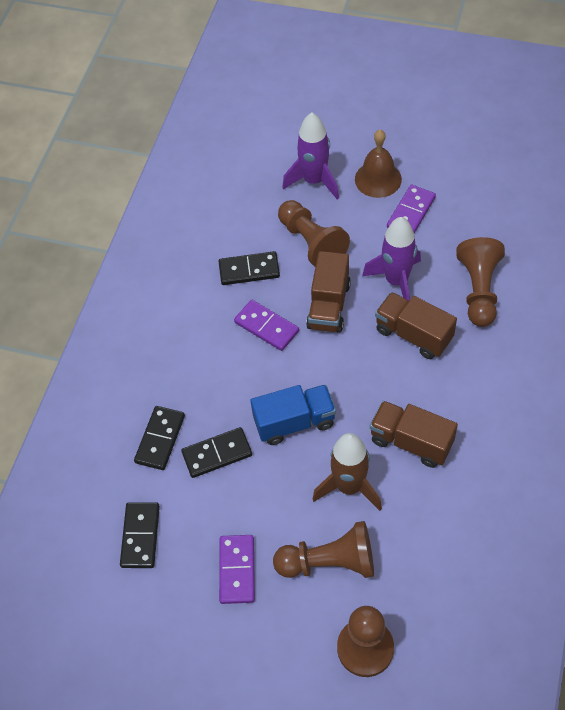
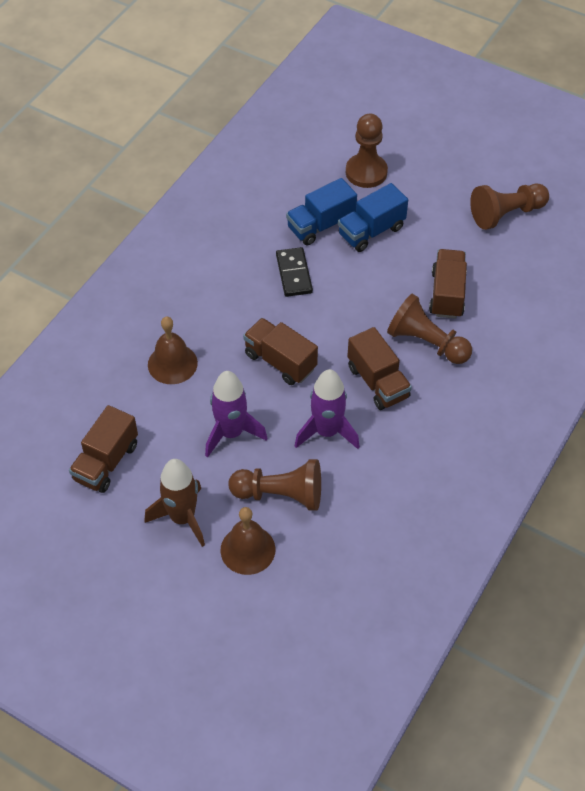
black domino: [120,502,160,568] [134,406,185,470] [181,427,252,478] [218,251,280,285] = 4 -> [276,247,313,297] = 1
blue truck: [250,385,336,445] = 1 -> [286,178,357,245] [338,183,408,252] = 2
brown bell: [355,130,402,198] = 1 -> [148,316,198,384] [220,507,275,575] = 2
brown truck: [306,251,351,333] [370,401,458,468] [375,292,457,359] = 3 -> [69,405,138,493] [243,318,318,385] [347,327,412,410] [429,249,467,319] = 4
purple domino: [219,535,255,604] [234,300,299,351] [387,184,436,233] = 3 -> none = 0

